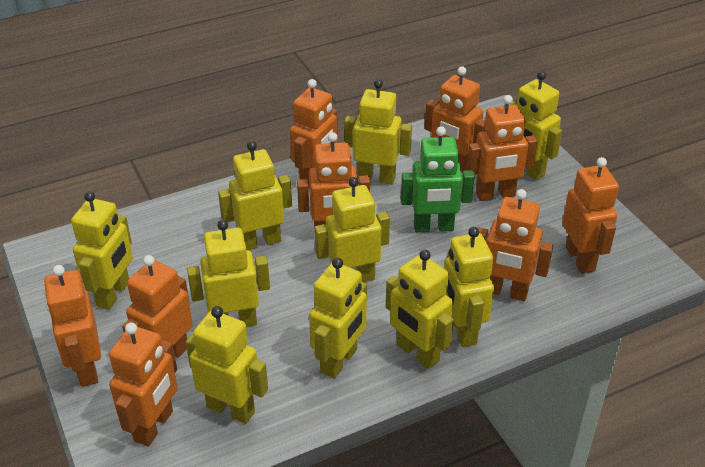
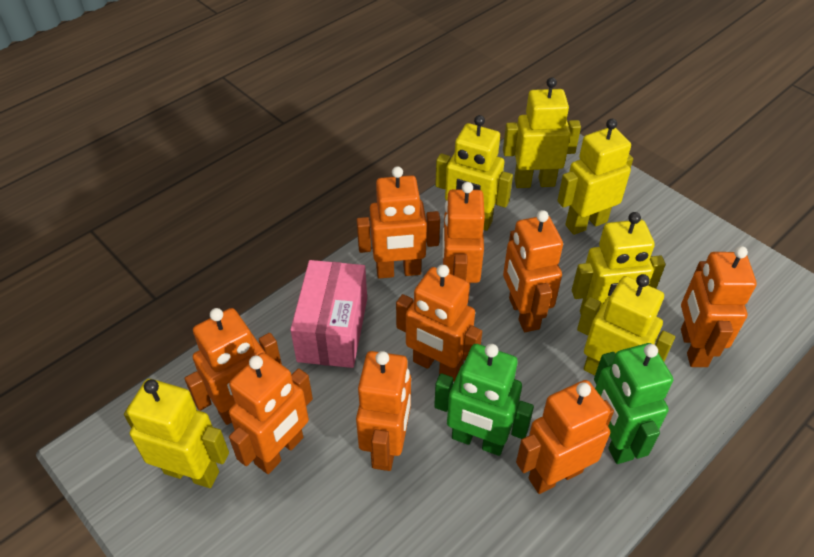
green robot: [401,126,475,232] = 1 -> [434,344,534,456] [594,343,673,464] = 2
pink box: none = 0 -> [290,260,367,368] = 1
yellow robot: [71,191,133,310] [186,306,268,424] [187,220,270,327] [218,141,292,250] [309,258,367,379] [315,177,390,282] [344,79,412,185] [386,250,454,369] [444,227,494,347] [505,71,562,180] = 10 -> [124,379,229,488] [435,115,513,231] [503,77,581,188] [557,119,633,235] [572,212,666,314] [577,274,675,375] = 6

